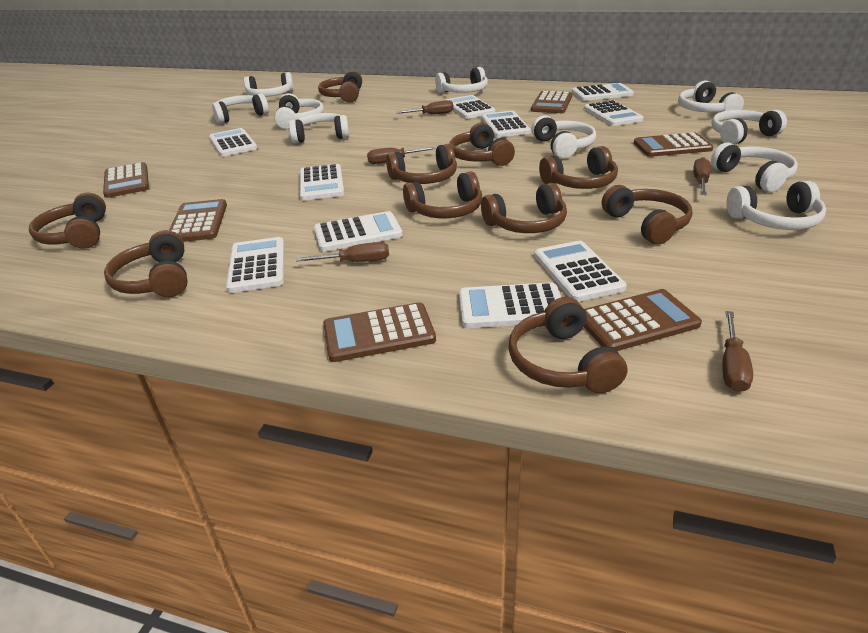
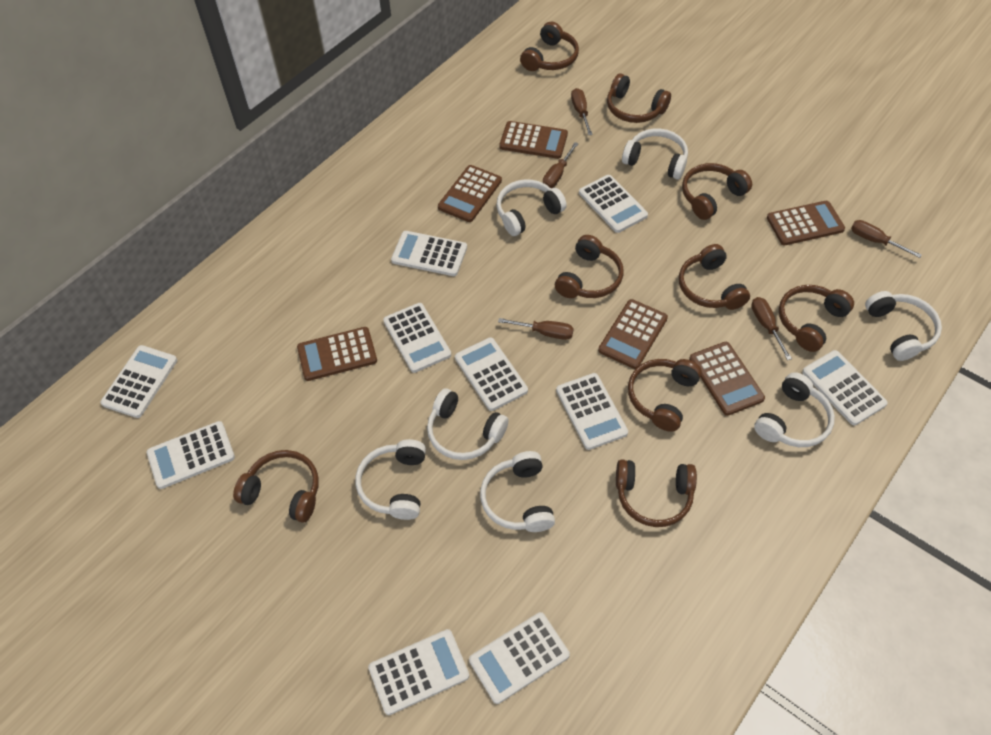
brown headphones: [29,192,106,249] [104,230,188,297] [318,71,362,103] [386,144,457,184] [403,172,482,218] [449,123,515,166] [481,183,567,233] [509,297,627,393] [539,146,618,189] [602,185,692,244] = 10 -> [233,450,319,523] [520,22,579,71] [555,235,624,298] [607,74,671,123] [616,459,697,527] [628,359,702,432] [679,244,750,310] [682,163,752,220] [779,285,854,352] = 9
white headphones: [212,94,269,124] [244,72,294,97] [274,93,324,129] [289,113,349,144] [435,67,488,93] [532,116,596,158] [678,80,744,112] [711,142,798,192] [712,110,787,145] [726,181,826,230] = 10 -> [356,439,426,520] [427,388,509,460] [480,451,555,532] [496,179,567,236] [622,129,688,180] [754,372,835,447] [865,291,942,361] = 7

